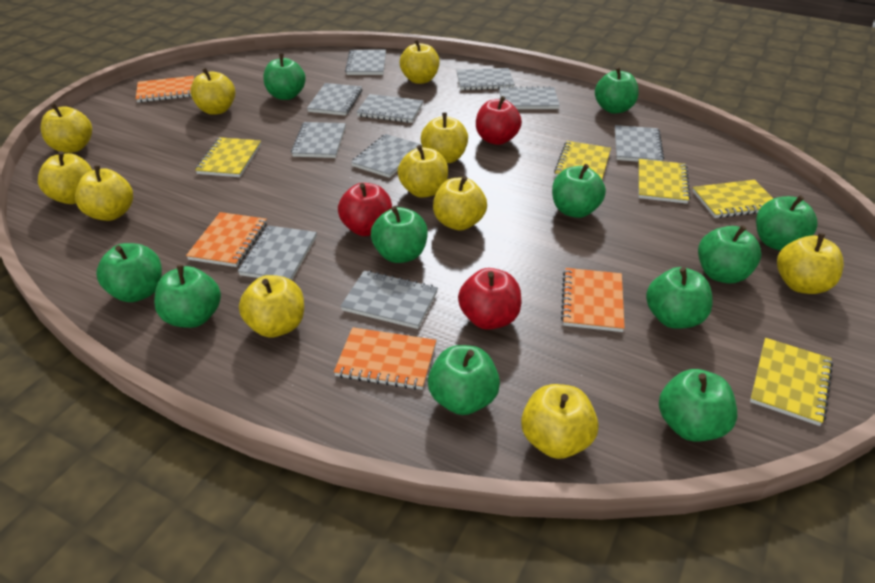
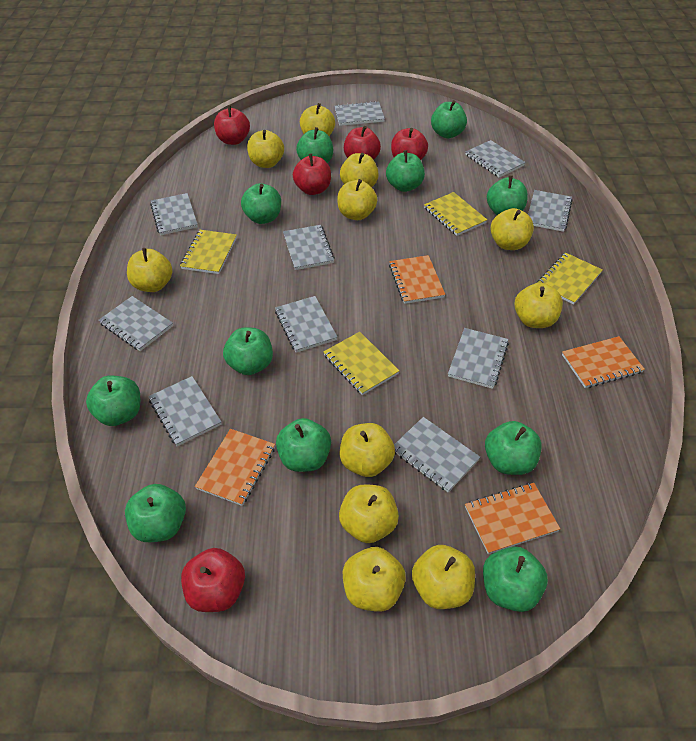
red apple: [338,183,392,236] [458,268,521,330] [476,96,522,145] = 3 -> [181,548,245,612] [214,105,250,145] [293,153,331,195] [344,126,381,160] [391,128,428,160] = 5
yellow notebook: [195,137,261,177] [554,141,611,179] [638,159,690,204] [693,180,773,218] [750,338,833,426] = 5 -> [180,230,237,274] [324,332,399,395] [424,192,487,236] [537,253,602,305] = 4

